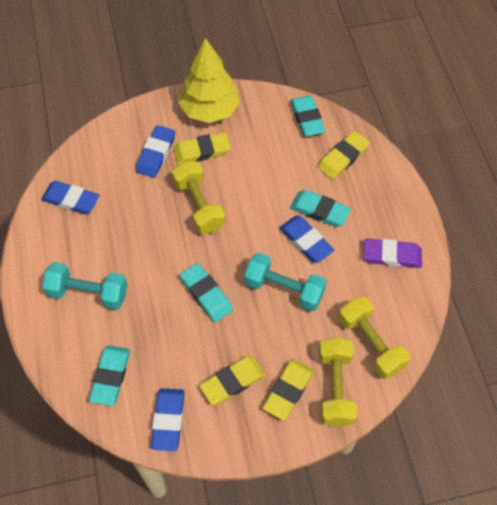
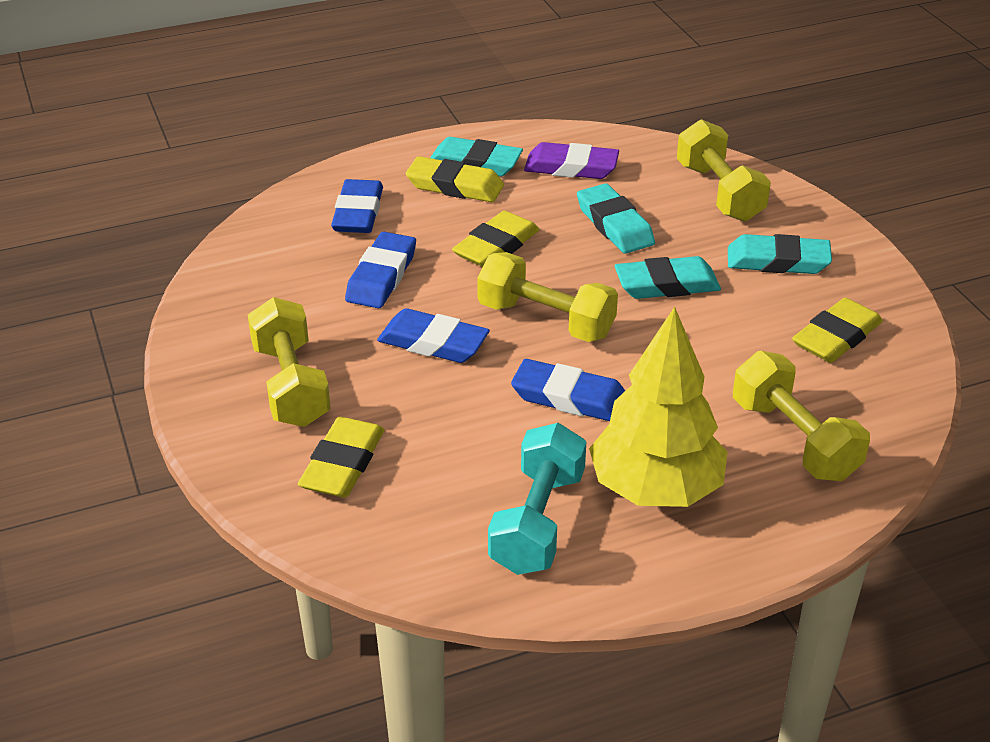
turquoise dumbbell: [42,262,127,310] [244,253,327,311] = 2 -> [488,423,586,575] = 1
yellow dumbbell: [172,161,225,234] [319,337,357,427] [339,296,410,379] = 3 -> [248,297,331,427] [477,252,618,342] [677,119,771,222] [733,351,870,481] = 4

